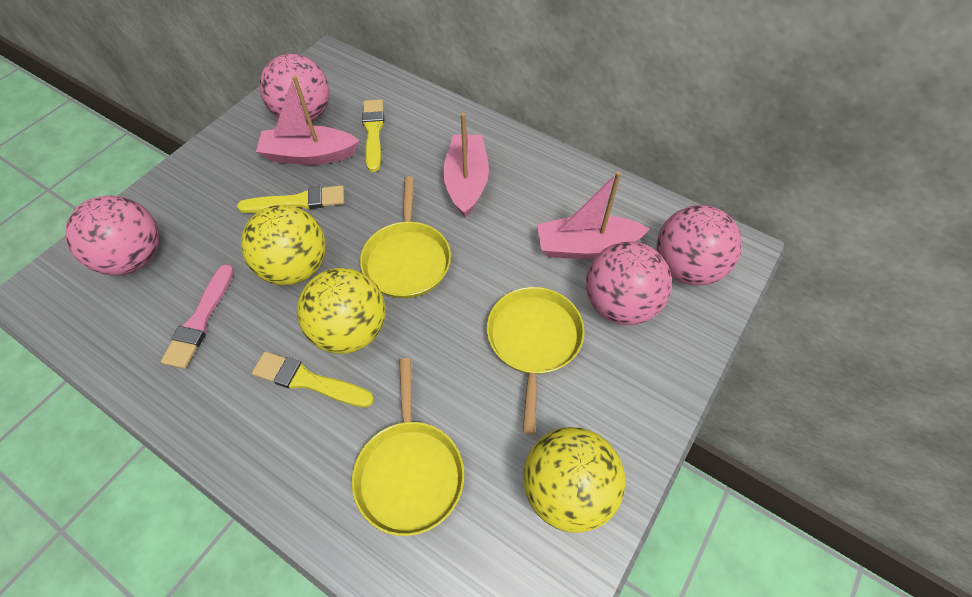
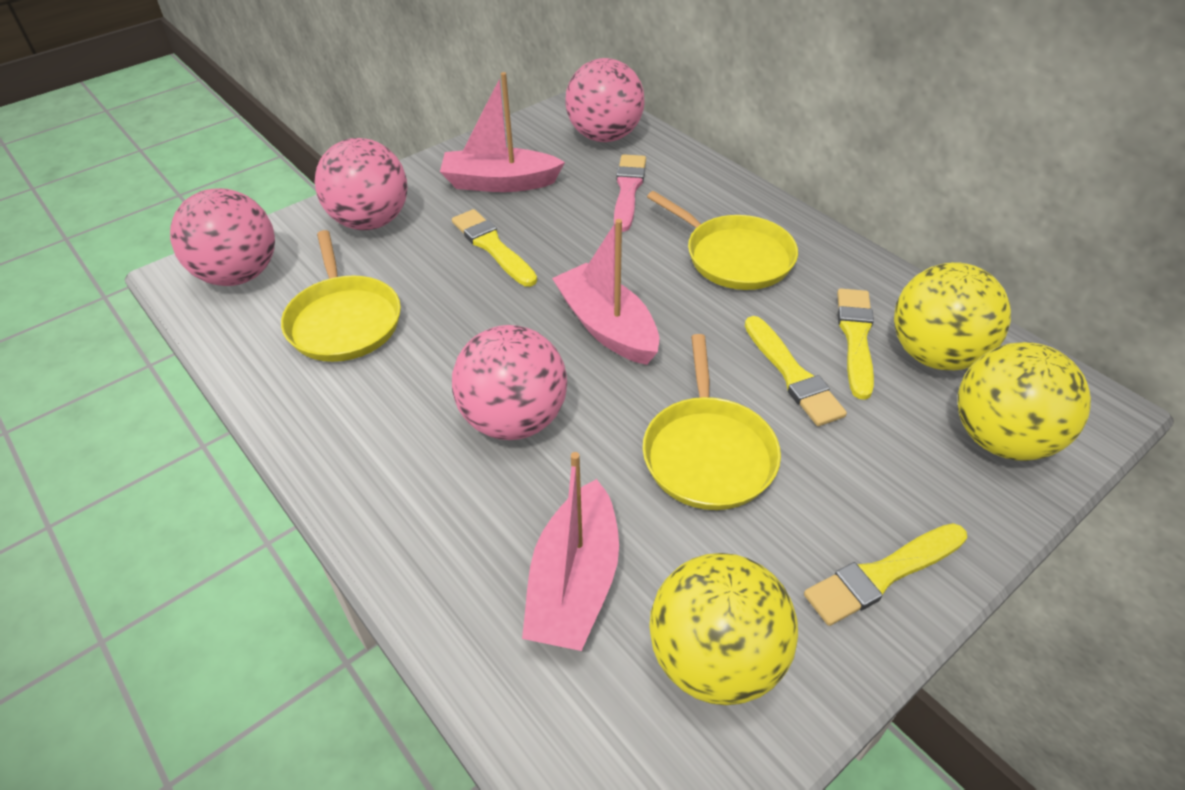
yellow brush: [237,185,344,213] [252,351,374,408] [362,99,384,172] = 3 -> [452,209,537,287] [745,316,847,426] [804,523,967,626] [837,288,874,400] = 4

